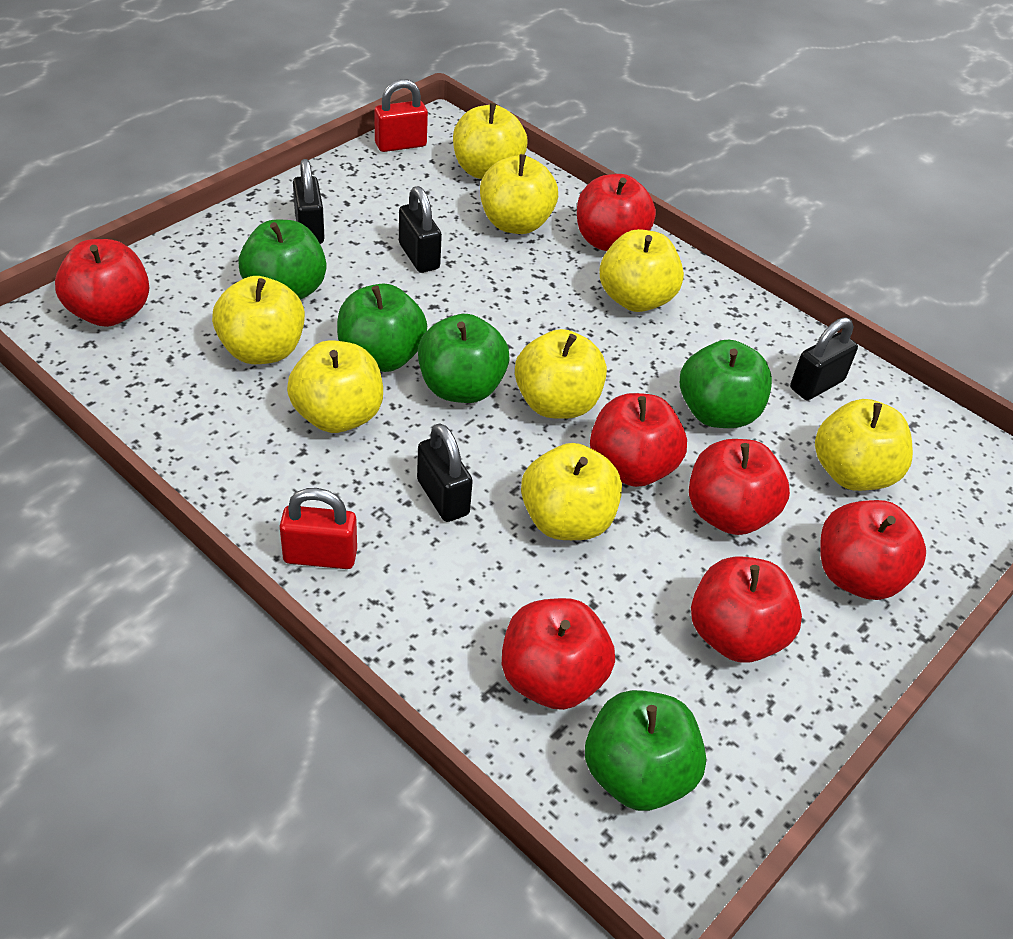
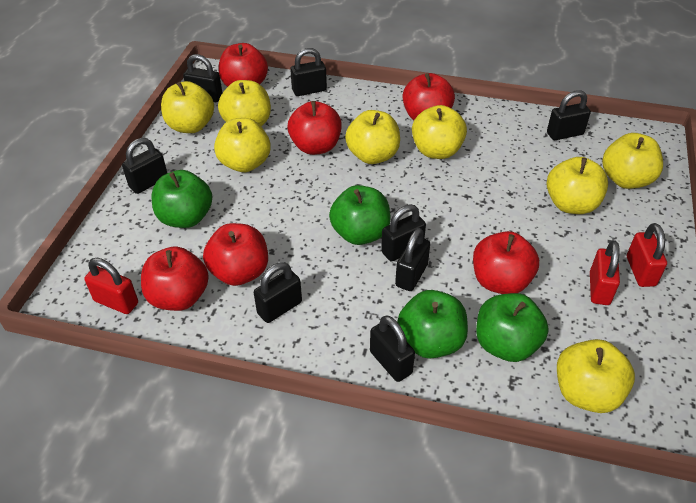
black padlock: [293,159,325,244] [399,186,442,273] [417,423,473,522] [790,317,858,400] = 4 -> [122,138,167,194] [183,54,222,102] [254,262,302,323] [290,48,327,96] [370,315,415,382] [381,204,426,261] [395,228,430,291] [547,90,591,140] = 8
green apple: [238,220,327,300] [337,284,427,372] [418,314,510,403] [585,690,706,811] [680,340,772,428] = 5 -> [152,170,212,228] [329,185,391,245] [397,290,468,359] [476,293,549,362] = 4
red apple: [55,239,149,327] [502,598,615,710] [577,174,656,251] [590,393,687,487] [689,439,790,535] [691,556,802,662] [820,500,926,600] = 7 -> [141,246,209,311] [203,223,268,286] [218,43,268,87] [288,101,342,155] [403,73,455,120] [473,231,539,294] = 6
red padlock: [279,488,357,569] [375,79,428,152] = 2 -> [84,258,138,314] [590,240,620,305] [627,223,667,287] = 3

